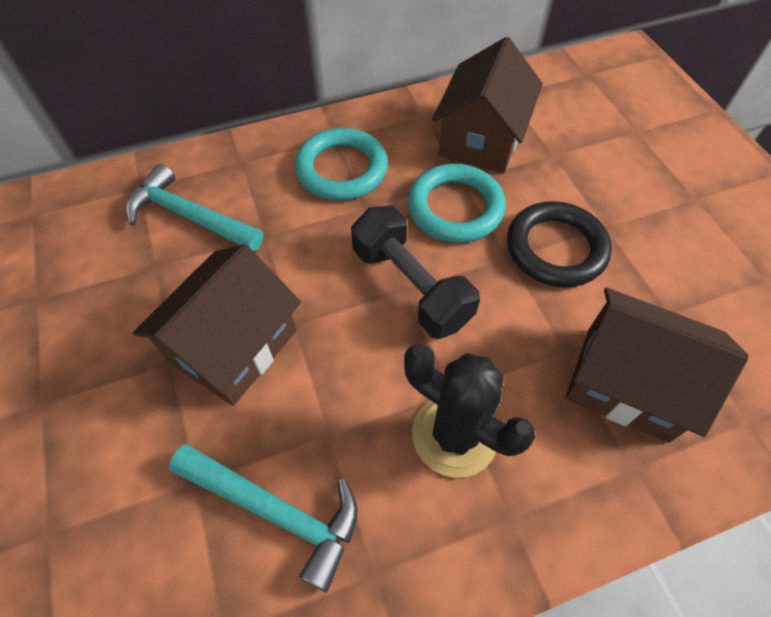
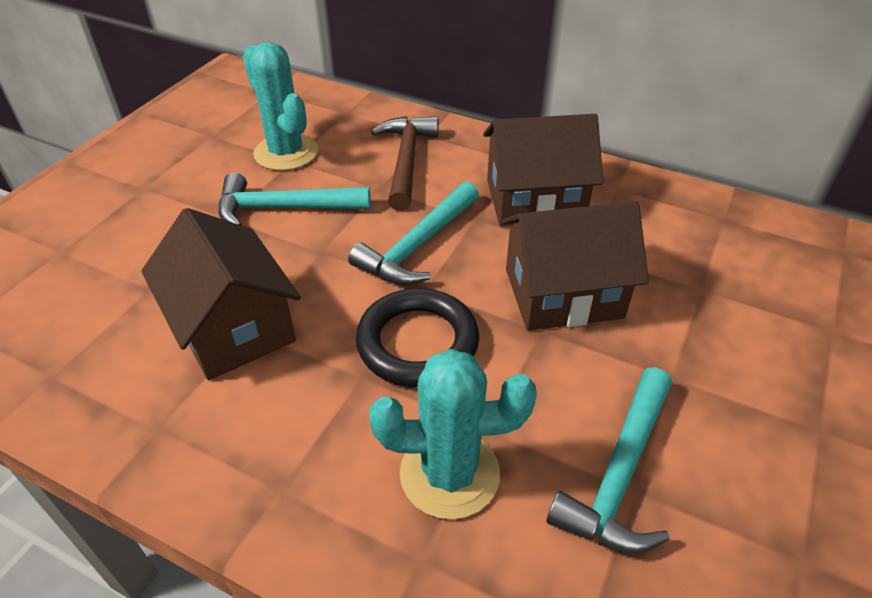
black cactus: [404,344,536,478] = 1 -> none = 0
black dumbbell: [351,206,480,339] = 1 -> none = 0
brown hammer: none = 0 -> [371,116,439,211] = 1
turquoise cactus: none = 0 -> [243,42,318,171] [369,349,537,519] = 2
turquoise hammer: [125,163,263,251] [169,445,358,592] = 2 -> [218,172,370,225] [348,181,479,285] [547,367,672,554] = 3
turquoise ring: [295,128,388,200] [408,164,506,243] = 2 -> none = 0

